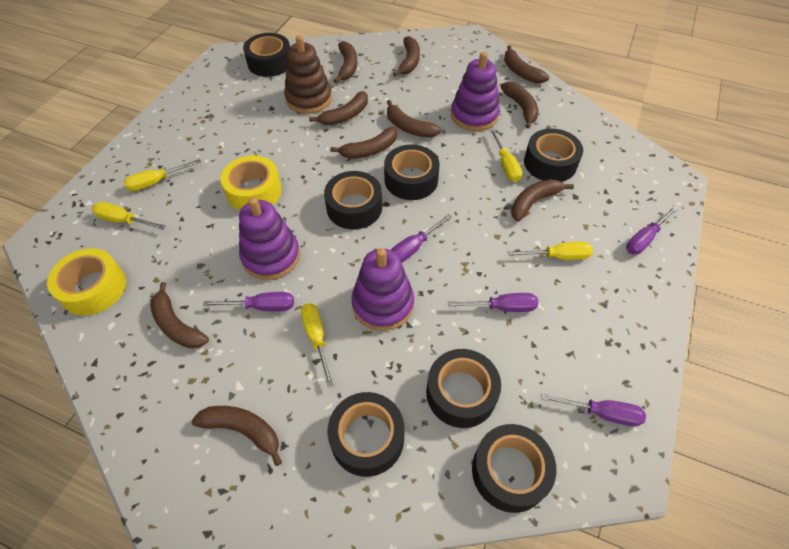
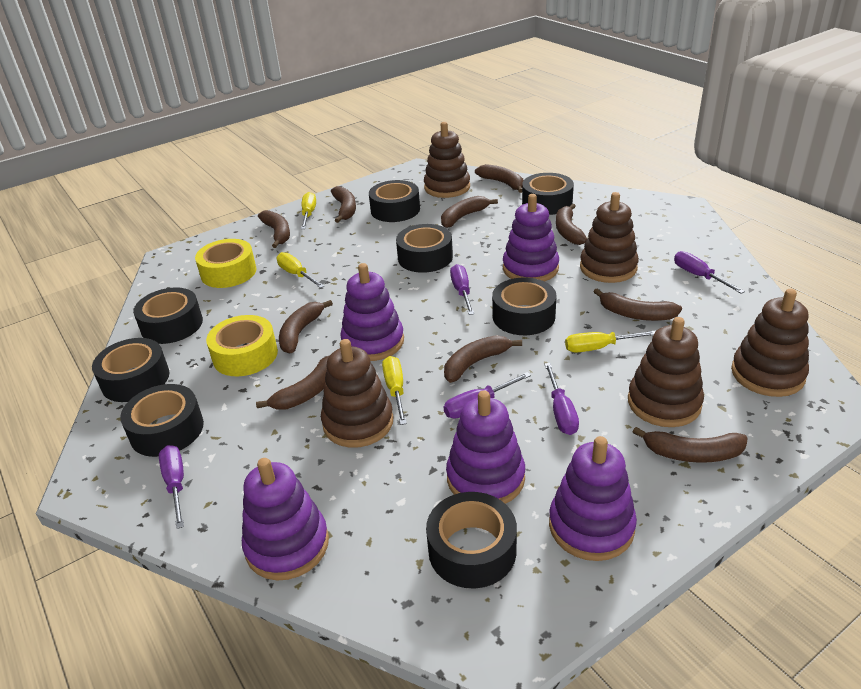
black tape: [243,33,290,77] [324,171,382,229] [327,392,405,477] [384,144,440,200] [426,349,501,428] [472,424,556,513] [524,128,583,182] = 7 -> [92,338,169,402] [120,384,204,457] [133,287,203,344] [369,180,420,222] [396,224,453,273] [426,492,517,588] [492,278,556,335] [522,173,574,215] = 8
brown stacking toy: [284,35,332,114] = 1 -> [321,339,393,448] [424,122,470,198] [580,192,639,283] [628,317,704,427] [731,289,809,397] = 5
purple stacking toy: [239,197,300,280] [351,248,414,331] [451,52,500,131] = 3 -> [242,458,329,580] [340,263,404,361] [446,390,525,504] [503,194,559,282] [549,436,637,561] = 5
yellow screwdriver: [92,202,165,230] [124,159,201,191] [301,303,334,387] [490,128,522,182] [508,242,593,260] = 5 -> [276,252,324,288] [301,192,316,229] [382,356,407,425] [565,330,656,353] = 4

